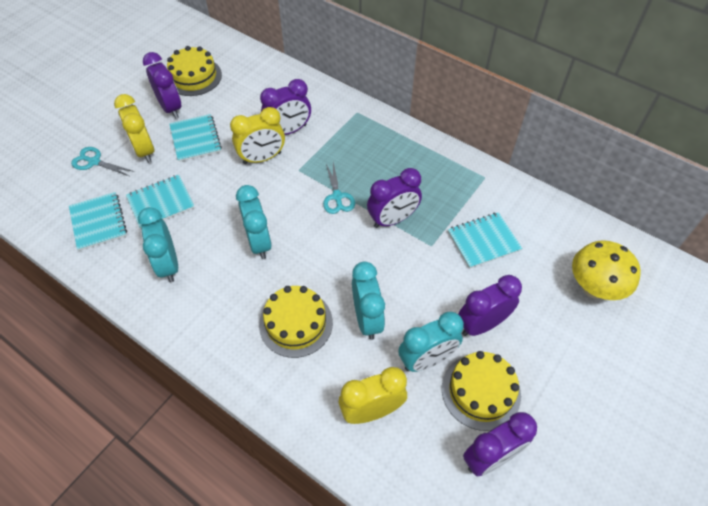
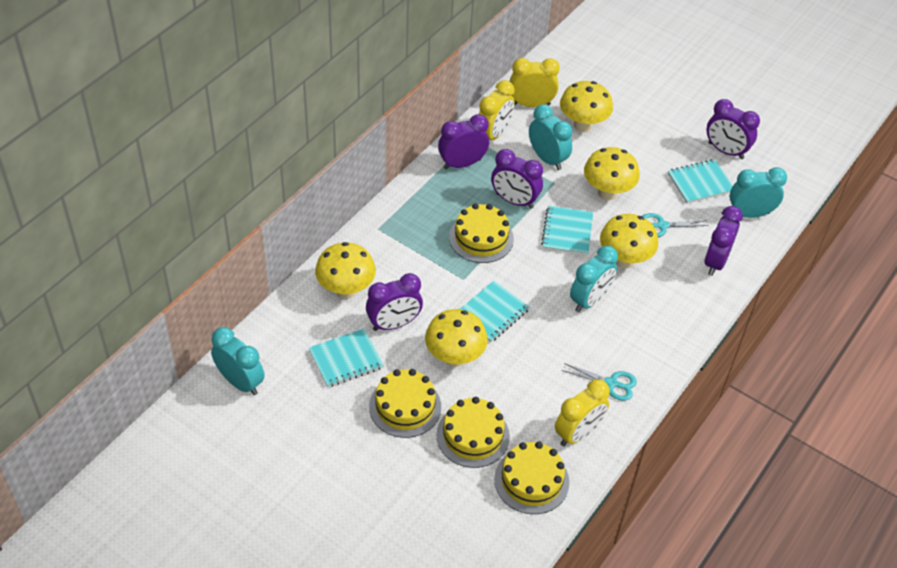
yellow cake: [167,46,222,96] [259,286,333,358] [442,351,521,431] = 3 -> [369,369,441,438] [436,397,510,468] [449,203,514,263] [494,441,569,514] = 4
yellow mushroom: [572,240,641,300] = 1 -> [315,242,376,299] [425,309,488,367] [560,81,613,132] [584,147,640,200] [600,214,658,268] = 5

